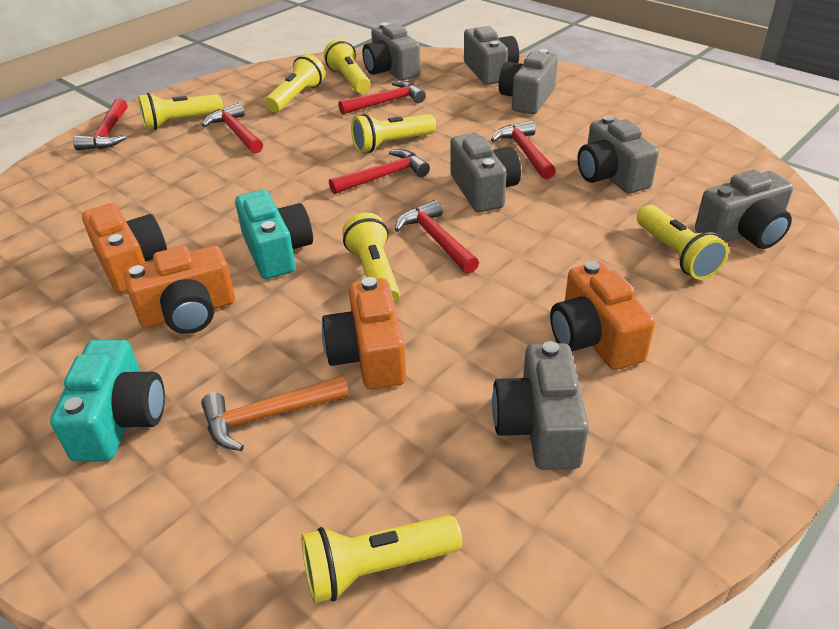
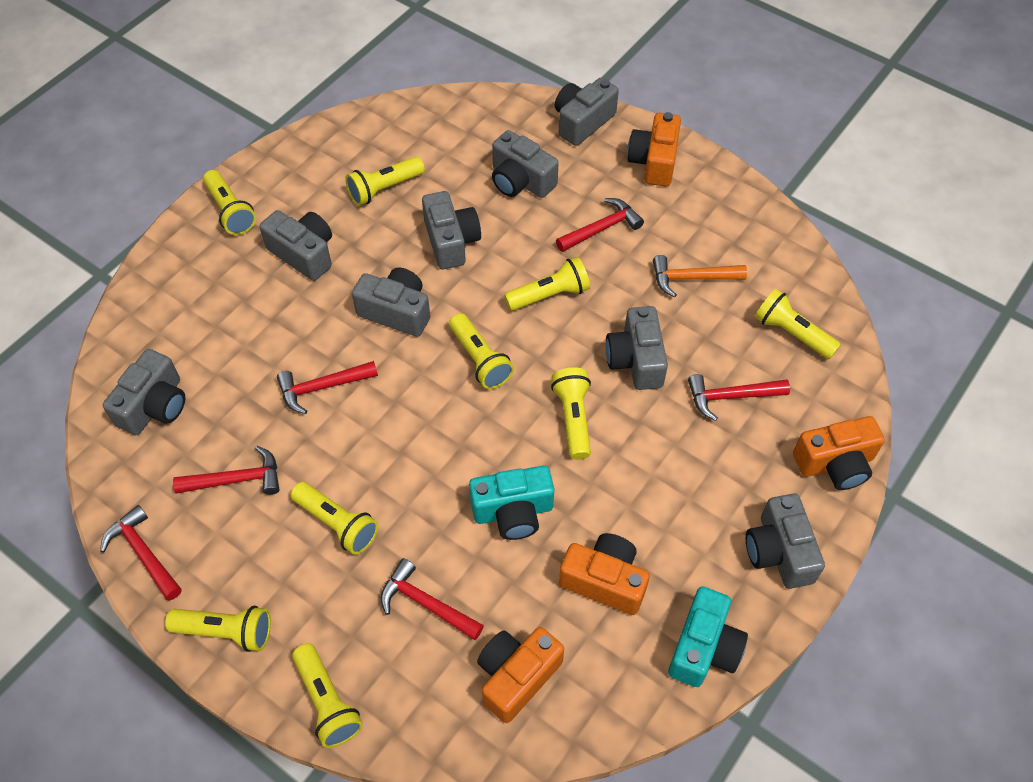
grey camera: [362,22,421,81] [450,133,521,212] [464,26,519,85] [492,341,589,470] [499,49,558,114] [577,115,659,194] [695,170,793,249] = 7 -> [103,349,185,435] [260,210,332,281] [352,267,430,337] [422,191,481,269] [492,130,559,198] [555,78,619,146] [606,306,668,390] [746,493,825,589] = 8
yellow flashlight: [138,93,223,130] [265,54,325,112] [301,515,462,603] [324,39,370,94] [342,212,400,304] [351,114,436,153] [637,205,729,280] = 7 -> [165,606,271,652] [203,170,256,235] [291,482,378,555] [292,643,363,748] [345,157,425,206] [449,313,514,389] [504,257,590,311] [551,367,591,460] [755,289,841,359] = 9

